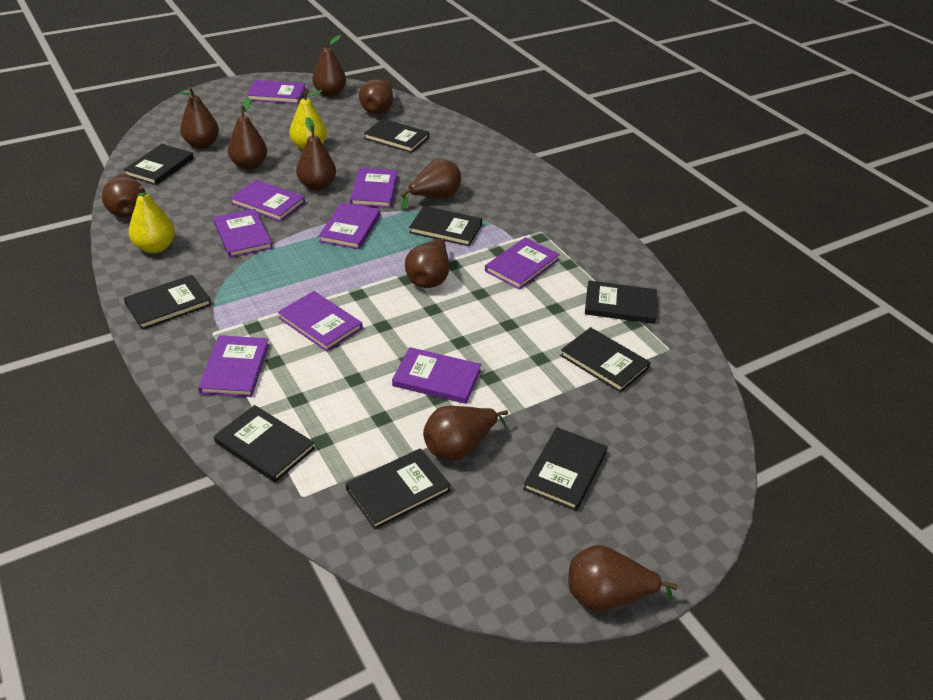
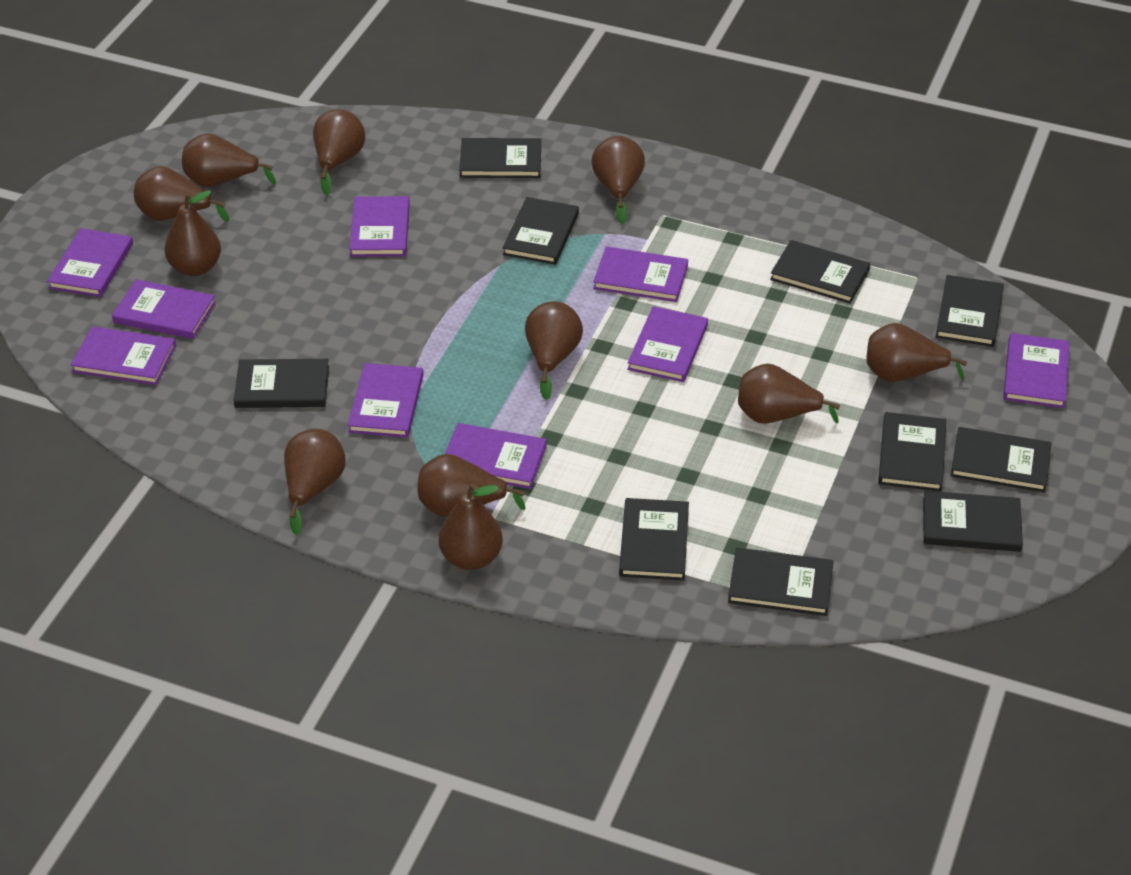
black book: [123,144,194,185] [124,275,212,330] [214,405,315,482] [346,448,451,530] [364,119,429,153] [409,206,482,246] [523,427,607,511] [560,327,651,393] [585,281,657,324] = 9 -> [234,359,329,408] [459,138,541,178] [503,197,579,265] [619,498,689,581] [728,548,834,616] [770,240,870,304] [878,412,946,492] [923,491,1023,552] [936,275,1004,347] [950,427,1052,492] = 10
brown pear: [102,174,146,218] [179,87,219,149] [228,98,267,170] [296,117,336,191] [312,35,346,97] [359,79,393,115] [401,159,461,211] [405,238,449,288] [423,406,508,461] [568,545,678,612] = 10 -> [134,166,229,222] [164,190,221,276] [182,133,276,187] [284,429,346,535] [313,109,365,195] [418,454,526,517] [438,483,503,570] [525,301,583,400] [591,136,645,224] [738,363,840,424] [866,323,967,382] = 11
yellow pear: [129,186,175,253] [289,89,327,150] = 2 -> none = 0

